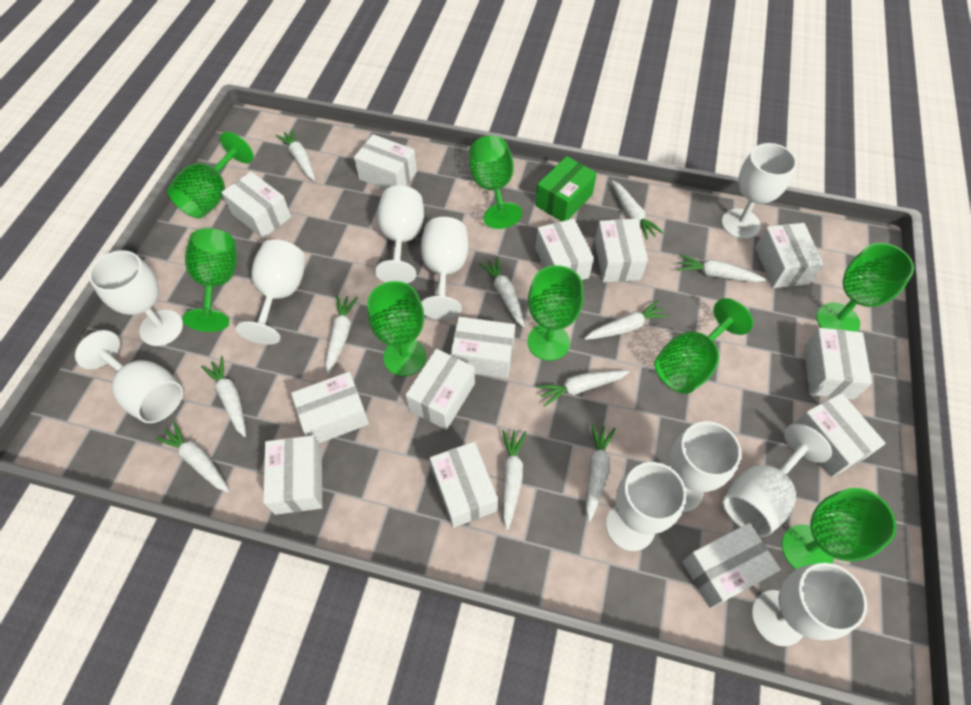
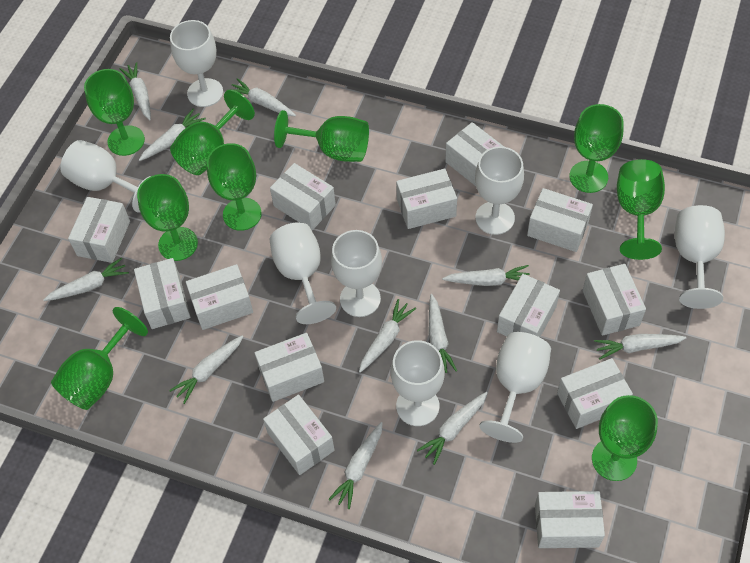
green box: [535,156,597,221] = 1 -> none = 0
green goblet: [167,132,254,218] [183,228,237,332] [367,281,426,376] [469,135,522,229] [528,265,584,361] [654,298,753,394] [782,488,896,569] [816,243,914,332] = 8 -> [51,307,148,410] [84,69,145,156] [137,174,198,261] [170,90,255,175] [207,143,262,231] [274,110,369,162] [569,104,624,193] [592,395,658,481] [617,159,665,260] = 9
white goblet: [75,330,183,423] [89,250,183,346] [236,239,305,345] [375,185,424,283] [421,217,468,319] [606,462,686,551] [669,421,741,512] [722,143,797,239] [722,424,832,537] [752,563,867,646] = 10 -> [60,140,151,213] [170,20,223,107] [269,222,336,324] [331,230,382,317] [391,340,445,426] [475,146,524,235] [479,332,551,443] [675,205,725,309] = 8

